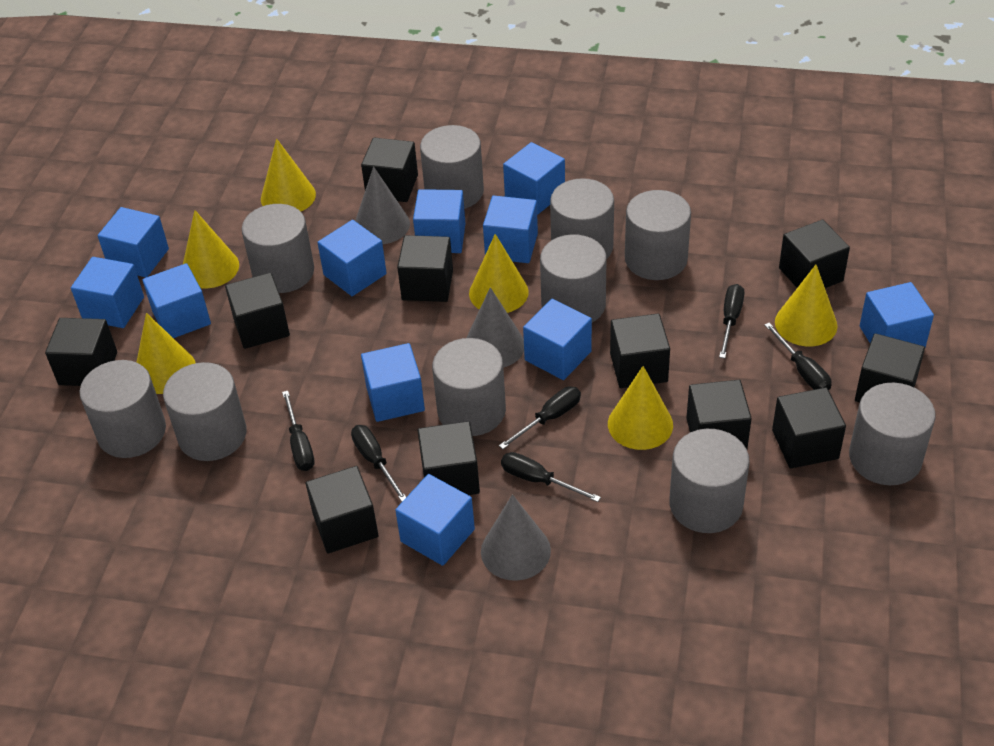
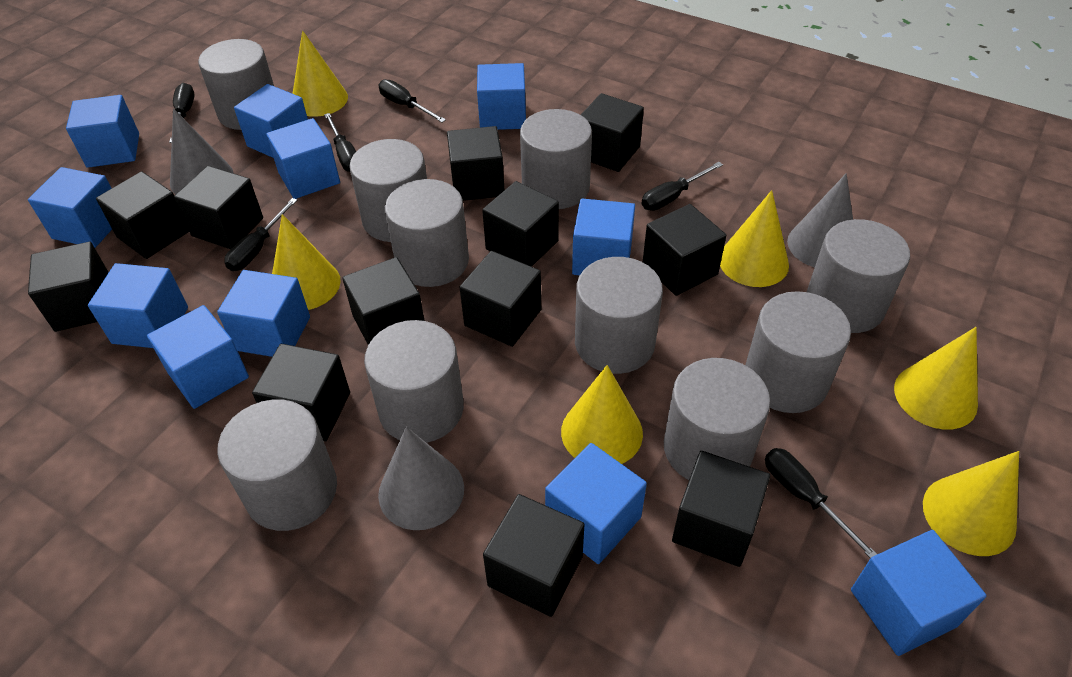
black cube: [45,318,117,386] [225,273,290,349] [306,466,378,553] [361,138,418,202] [397,235,453,302] [417,421,480,495] [610,314,670,388] [686,380,752,449] [772,387,846,469] [779,220,850,288] [855,333,925,402] = 11 -> [28,242,109,332] [96,171,189,259] [174,166,263,249] [252,344,350,441] [342,257,424,345] [447,126,504,201] [460,251,541,347] [482,181,559,267] [483,494,584,617] [581,93,644,172] [643,204,726,296] [672,451,770,567] = 12

